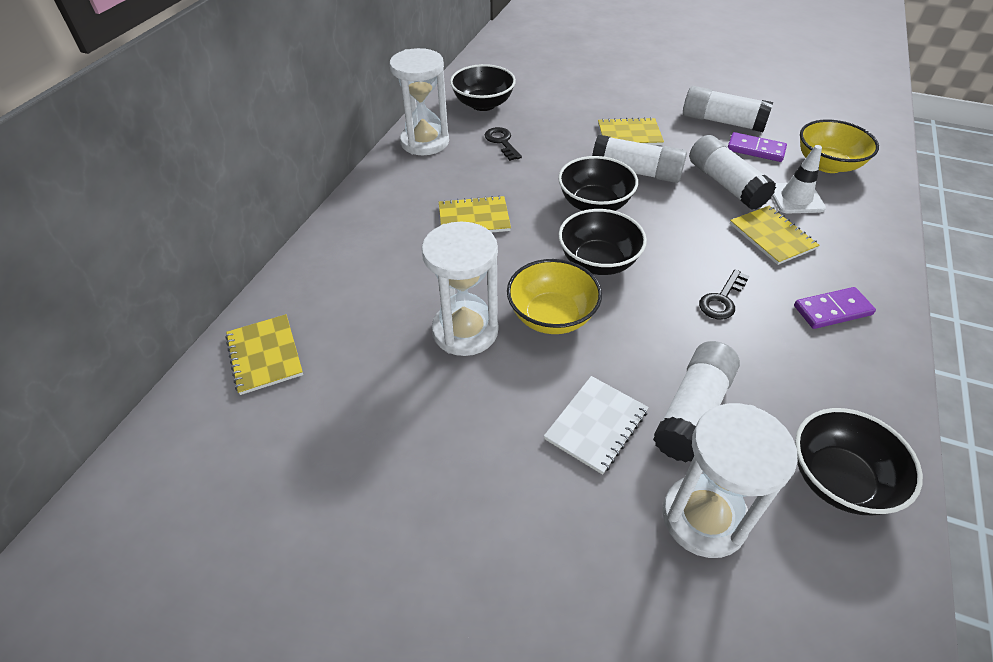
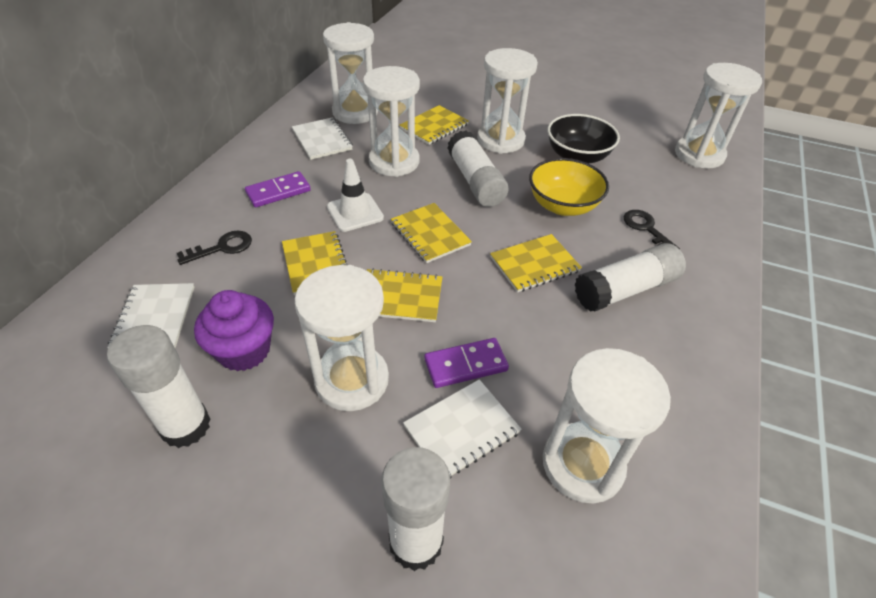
black bowl: [450,64,516,111] [558,156,638,211] [558,209,647,275] [795,408,923,515] = 4 -> [548,114,620,164] = 1
purple cupcake: none = 0 -> [194,290,274,371] = 1
white hourglass: [390,48,449,155] [422,222,498,356] [662,403,798,558] = 3 -> [295,265,389,411] [323,22,378,124] [363,66,420,177] [477,48,538,153] [543,348,671,503] [675,63,762,168] = 6
white notebook: [544,376,649,475] = 1 -> [107,283,194,348] [292,117,353,160] [403,379,522,479] = 3
yellow bowl: [507,259,602,334] [800,120,879,173] = 2 -> [529,158,609,216] = 1
yellow notebook: [225,314,303,395] [439,196,511,233] [598,117,664,145] [730,206,820,265] = 4 -> [282,231,347,295] [367,268,442,322] [391,203,472,263] [400,105,469,145] [490,234,582,292] = 5

